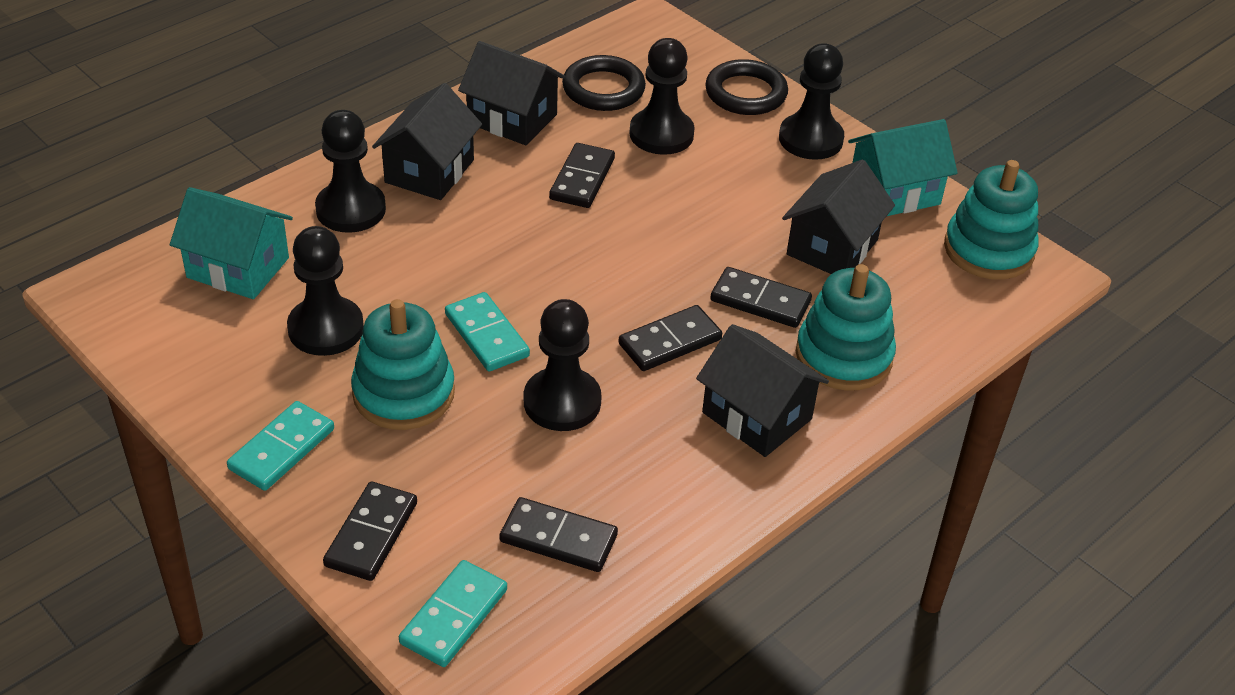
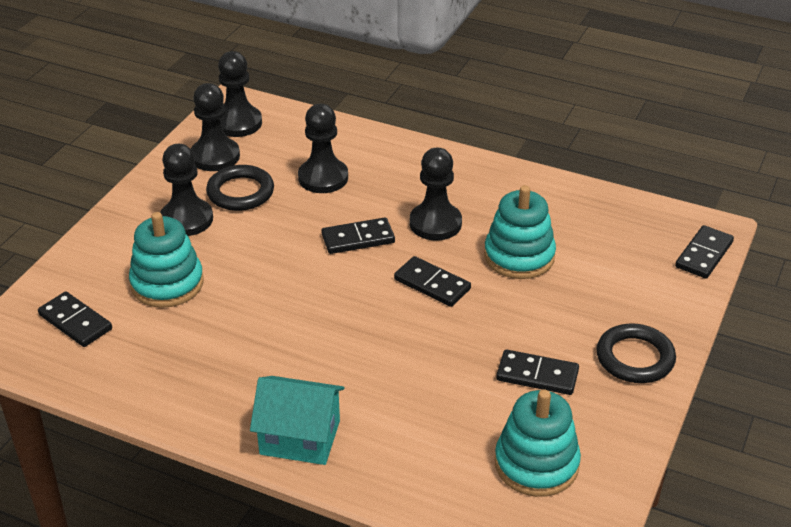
black house: [372,83,482,200] [458,41,565,145] [696,324,829,457] [782,159,895,274] = 4 -> none = 0
turquoise domino: [227,401,334,491] [399,560,507,667] [445,292,530,371] = 3 -> none = 0
turquoise house: [170,187,293,299] [848,119,958,216] = 2 -> [250,376,345,465] = 1

